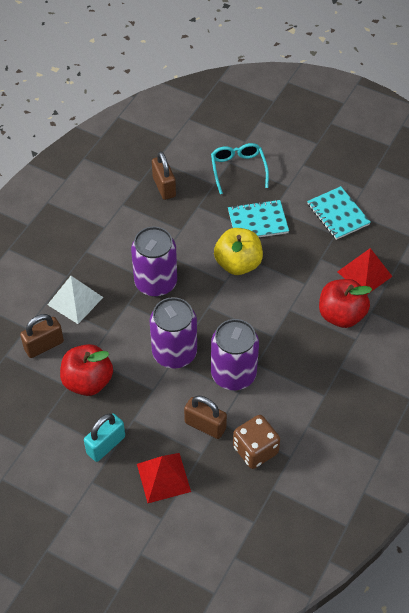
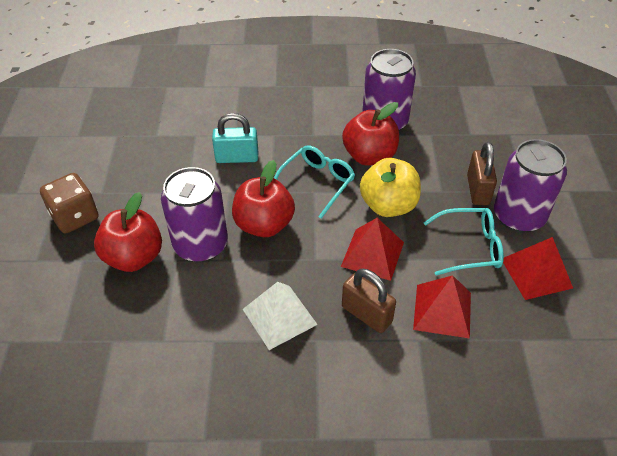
brown padlock: [20,314,64,358] [152,151,176,200] [184,395,227,439] = 3 -> [342,269,396,333] [467,142,497,205] = 2
red apple: [60,344,113,396] [319,279,372,328] = 2 -> [94,192,162,272] [232,160,295,237] [342,102,399,166] = 3
red pyramid: [137,453,191,503] [337,248,393,294] = 2 -> [341,218,404,281] [413,275,471,338] [503,237,573,300] = 3
turquoise glasses: [211,143,269,194] = 1 -> [274,145,355,219] [423,208,504,276] = 2
turquoise notebook: [228,199,289,237] [307,186,371,240] = 2 -> none = 0

